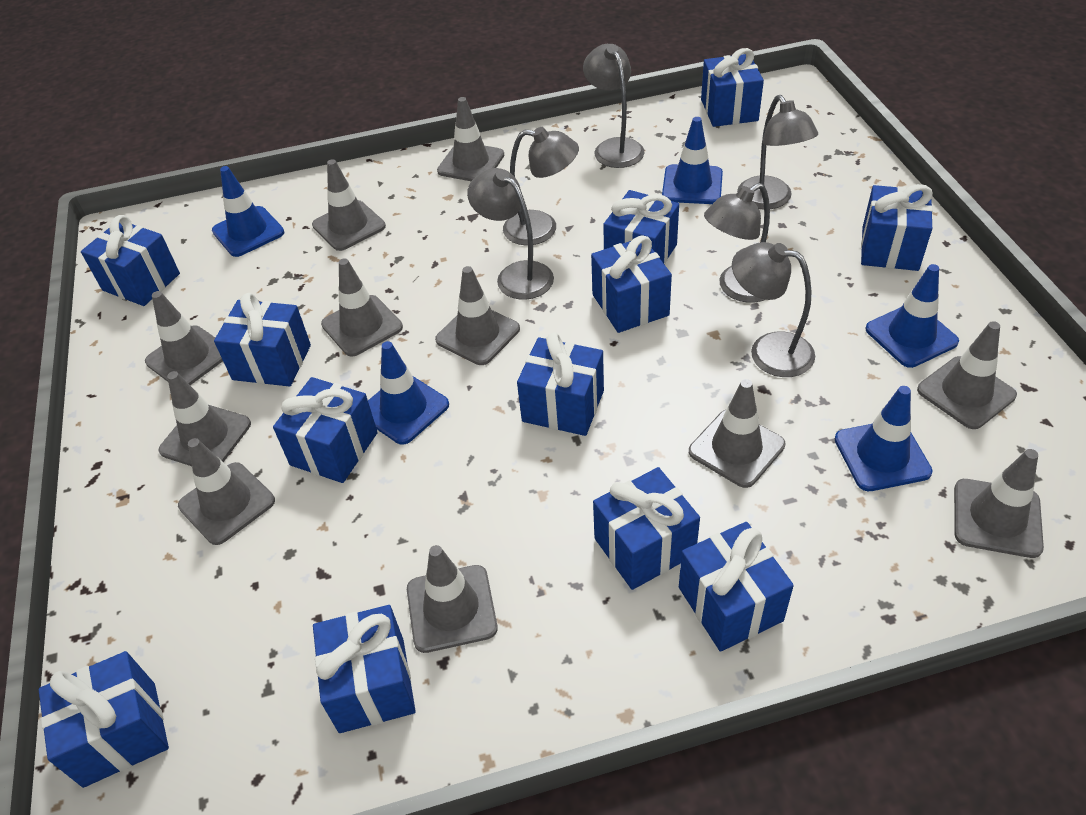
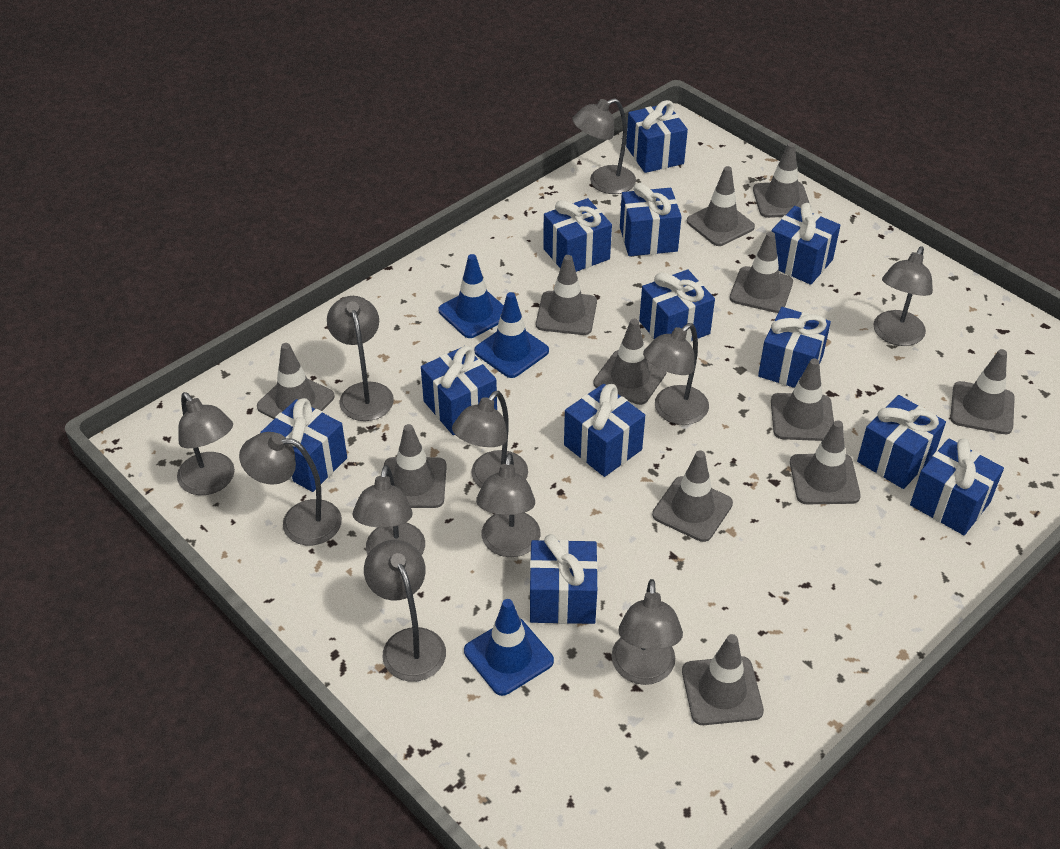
blue traffic cone: [212,166,284,257] [368,341,449,445] [662,117,723,204] [835,386,933,491] [865,264,959,368] = 5 -> [438,254,504,338] [464,599,554,696] [474,292,549,378] = 3
grey lamp: [467,168,554,300] [503,127,579,246] [583,44,645,168] [704,183,770,303] [732,242,815,377] [737,95,818,210] = 6 -> [177,392,235,495] [239,432,342,545] [327,296,394,421] [353,465,425,555] [364,540,446,682] [452,391,528,488] [476,453,541,557] [572,98,636,194] [611,579,683,685] [643,323,709,425] [874,247,933,346] = 11
grey traffic cone: [145,291,223,385] [159,371,251,466] [178,438,275,545] [312,159,386,251] [321,258,403,357] [407,545,498,653] [435,266,520,365] [437,97,504,181] [689,379,785,488] [917,321,1017,429] [954,449,1044,558] = 11 -> [257,343,335,419] [384,424,447,508] [536,255,597,335] [593,319,667,405] [652,450,733,542] [682,634,764,725] [687,166,755,246] [730,232,793,313] [753,142,809,218] [771,358,834,441] [790,420,861,504] [950,349,1015,434] = 12

